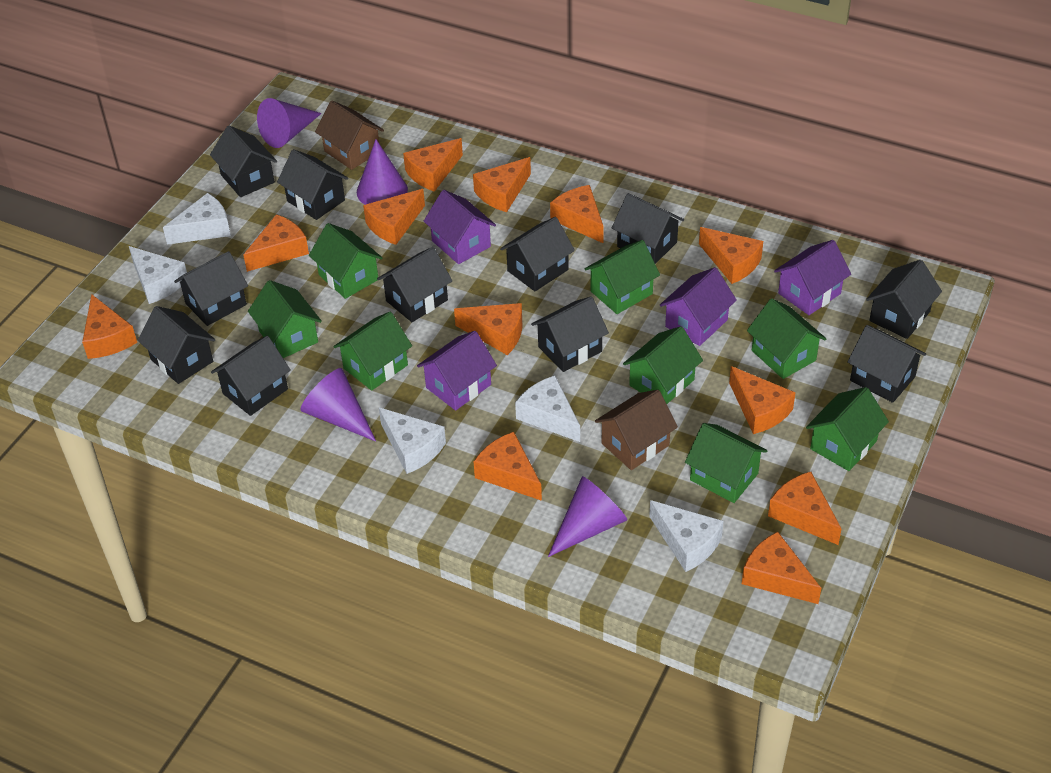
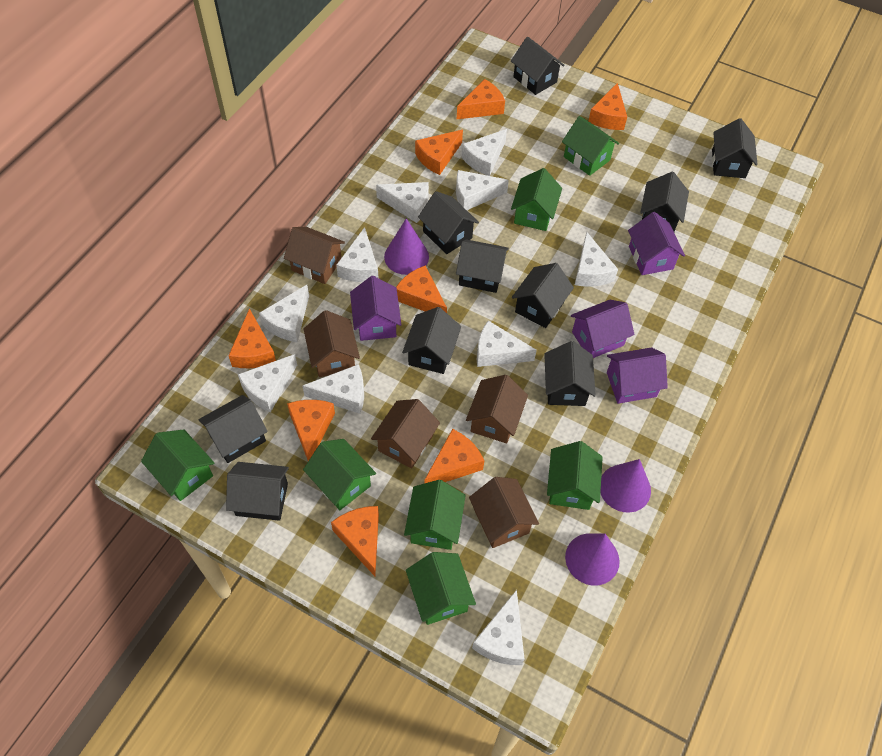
black house: [138,306,215,384] [174,251,248,326] [210,125,277,197] [211,336,291,416] [277,149,348,220] [377,247,452,322] [500,217,575,291] [531,296,609,372] [612,193,684,264] [847,325,926,403] [866,260,942,339] = 11 -> [199,395,268,463] [226,462,289,521] [402,307,461,374] [418,191,479,254] [456,239,509,293] [511,37,565,95] [512,263,574,328] [544,341,596,406] [640,172,689,232] [712,118,758,178] = 10
brown house: [315,101,384,170] [595,390,678,470] = 2 -> [284,227,345,284] [304,310,360,377] [371,399,440,469] [466,375,528,443] [469,477,539,548] = 5
green house: [248,280,322,358] [309,223,382,299] [334,312,412,390] [585,240,660,314] [623,326,703,404] [685,423,767,503] [747,298,826,379] [806,387,889,471] = 8 -> [141,429,214,501] [303,439,376,510] [404,480,466,550] [406,552,476,625] [511,168,562,231] [547,441,603,510] [562,116,619,176] = 7
orange cheese: [82,294,137,359] [243,214,309,272] [363,189,425,245] [403,138,463,192] [454,303,522,355] [473,157,531,212] [474,432,542,501] [550,185,604,243] [699,227,763,284] [729,366,796,434] [742,532,821,604] [768,472,842,545] = 12 -> [228,308,276,368] [287,400,335,461] [331,506,379,576] [396,266,447,313] [415,130,463,175] [425,429,484,483] [457,79,505,119] [589,83,627,130] = 8
purple cone: [257,98,322,148] [301,368,376,441] [357,139,408,205] [548,476,627,557] = 4 -> [384,219,429,275] [565,533,620,586] [600,459,651,513] = 3
white cheese: [129,246,187,304] [163,193,231,245] [379,408,446,474] [515,376,580,442] [649,500,724,572] = 5 -> [238,354,297,413] [259,285,309,343] [302,364,364,414] [336,227,378,282] [376,182,429,223] [456,170,509,210] [461,129,507,176] [472,590,524,665] [477,321,537,367] [575,232,618,287] = 10

